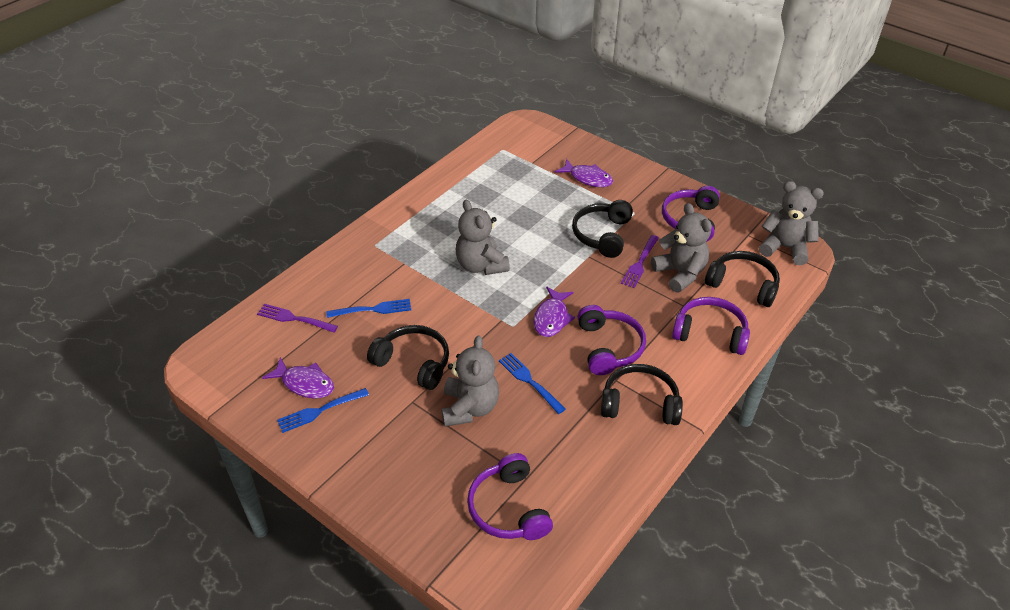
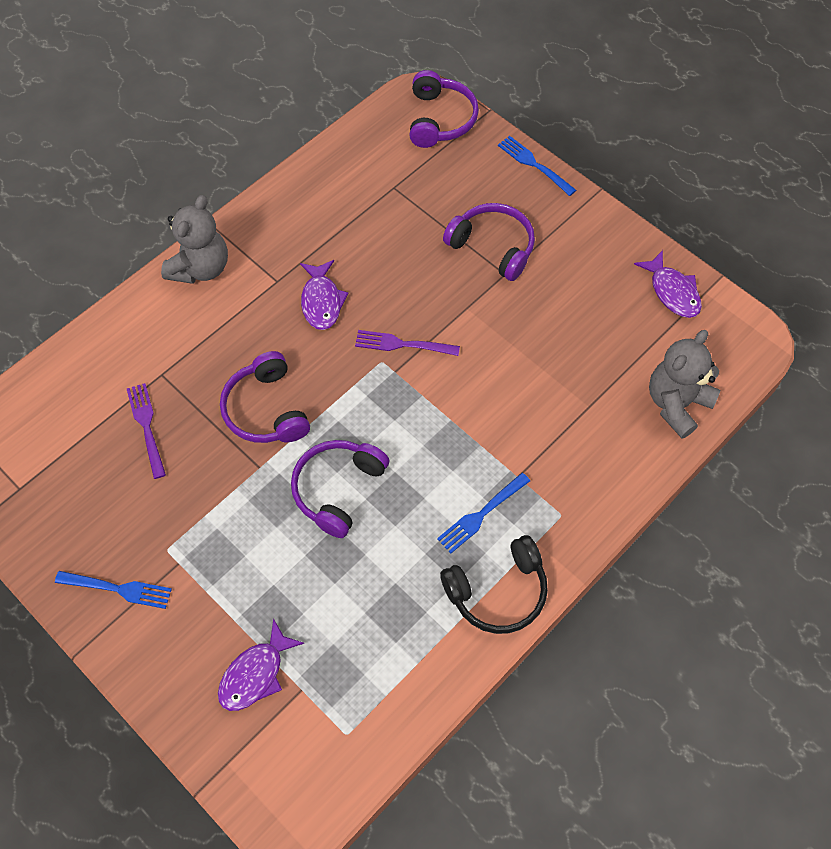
black headphones: [367,325,449,390] [572,200,633,258] [601,364,683,425] [705,251,780,307] = 4 -> [440,535,548,634] = 1
grey teddy bear: [441,335,499,427] [456,200,510,275] [651,203,712,293] [759,181,824,265] = 4 -> [161,195,228,284] [649,330,720,439] = 2

